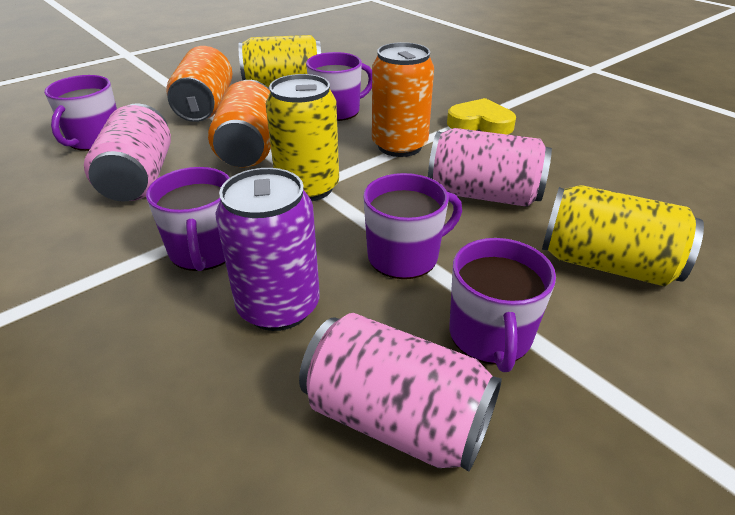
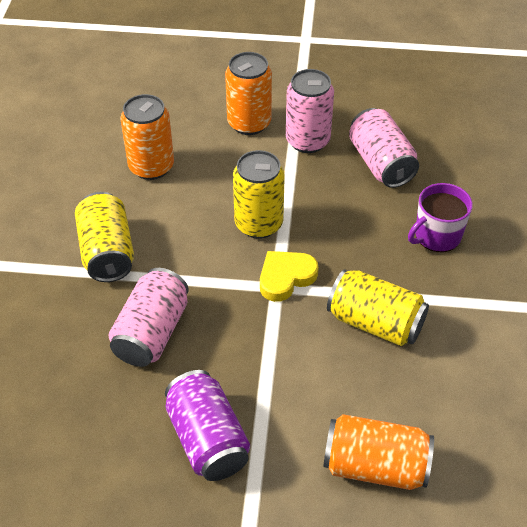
purple mug: [44,75,117,151] [146,167,230,271] [306,52,372,121] [363,173,462,279] [449,238,556,372] = 5 -> [408,183,473,252] = 1

